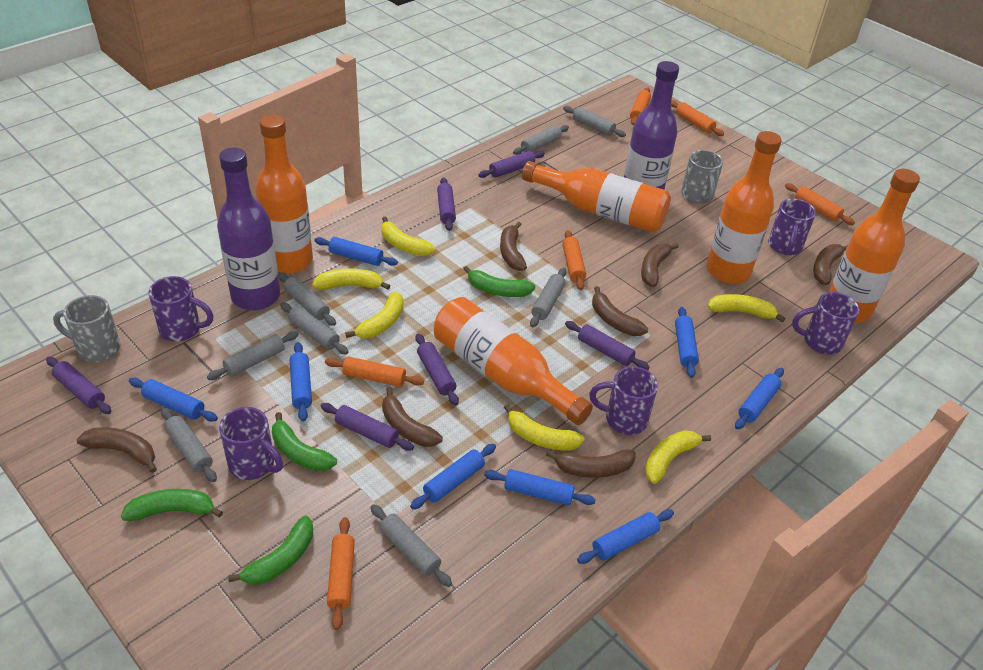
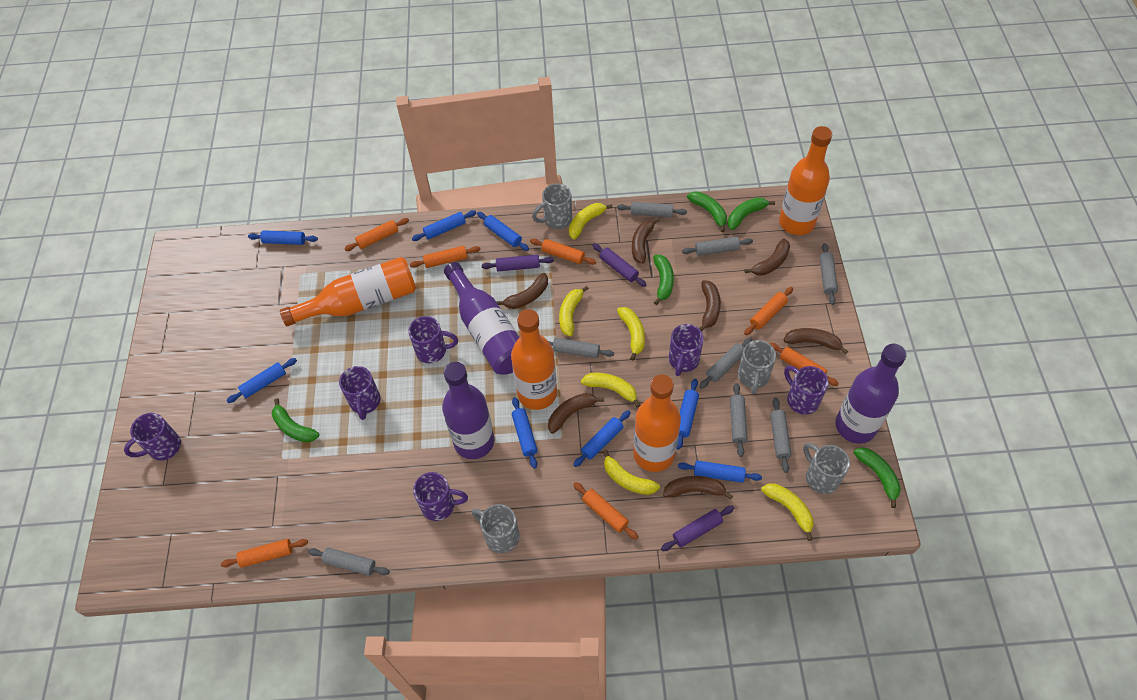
green banana: [121,489,223,521] [228,516,313,585] [272,412,337,471] [463,266,535,297] = 4 -> [272,398,319,443] [653,255,674,305] [687,191,727,232] [728,197,775,230] [853,447,901,508] = 5
grey mug: [53,295,121,362] [681,150,723,204] = 2 -> [472,504,520,553] [532,183,572,229] [738,340,776,394] [803,443,850,494] = 4
orange bottle: [255,115,313,274] [434,297,593,425] [522,161,671,233] [707,131,782,284] [829,169,920,323] = 5 -> [280,257,416,326] [511,309,557,410] [633,374,681,472] [779,126,832,235] = 4
orange rolling pin: [325,356,424,387] [327,517,355,630] [562,230,586,290] [630,87,651,125] [671,100,724,136] [785,183,855,225] = 6 -> [221,539,308,568] [344,218,409,251] [410,246,480,268] [530,239,596,265] [573,482,638,540] [744,287,793,335] [770,343,839,386] = 7
purple bottle: [217,148,280,310] [624,61,679,189] = 2 -> [442,362,494,459] [444,262,520,375] [835,344,907,444] = 3
purple mug: [148,276,214,342] [219,407,283,480] [589,366,658,435] [768,199,816,255] [792,292,859,355] = 5 -> [124,413,181,461] [339,366,381,420] [408,316,458,363] [413,472,468,521] [669,324,704,376] [784,366,829,415] = 6
purple rolling pin: [46,357,111,414] [321,403,414,451] [415,333,459,405] [437,177,456,231] [478,151,545,178] [565,321,649,370] = 6 -> [482,255,554,271] [592,243,647,287] [661,506,734,551] = 3

